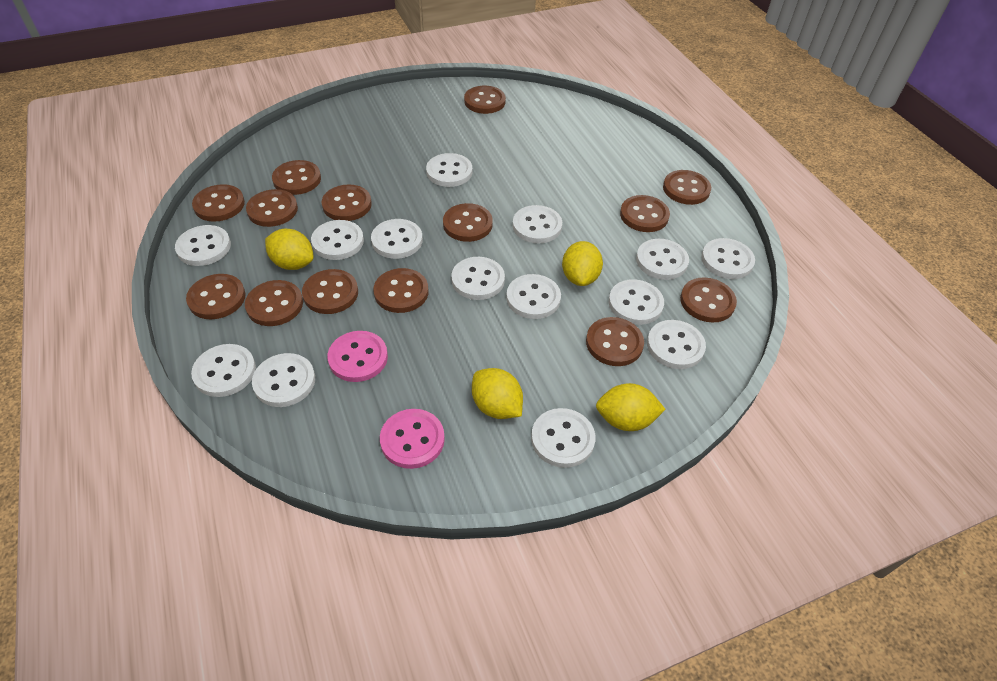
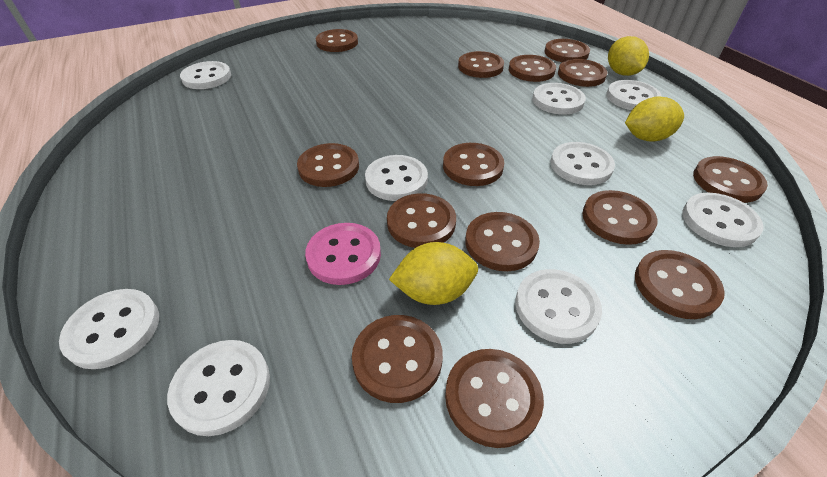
pink button: [327,331,388,382] [380,409,445,469] = 2 -> [305,223,381,285] = 1
white button: [175,225,231,266] [191,344,256,397] [252,353,315,407] [311,220,364,260] [371,219,423,259] [426,153,472,187] [451,257,505,300] [506,274,561,319] [513,205,562,243] [531,408,595,468] [609,279,664,325] [636,239,689,280] [647,320,706,369] [701,238,755,279] = 14 -> [59,289,159,369] [167,340,270,436] [180,61,231,89] [365,155,428,201] [515,269,602,344] [533,83,586,115] [551,142,615,185] [607,80,662,110] [682,193,764,247] = 9
yellow lemon: [265,229,313,270] [472,368,523,419] [562,241,603,286] [596,383,665,431] = 4 -> [389,242,478,305] [608,36,649,76] [625,96,684,142] = 3

